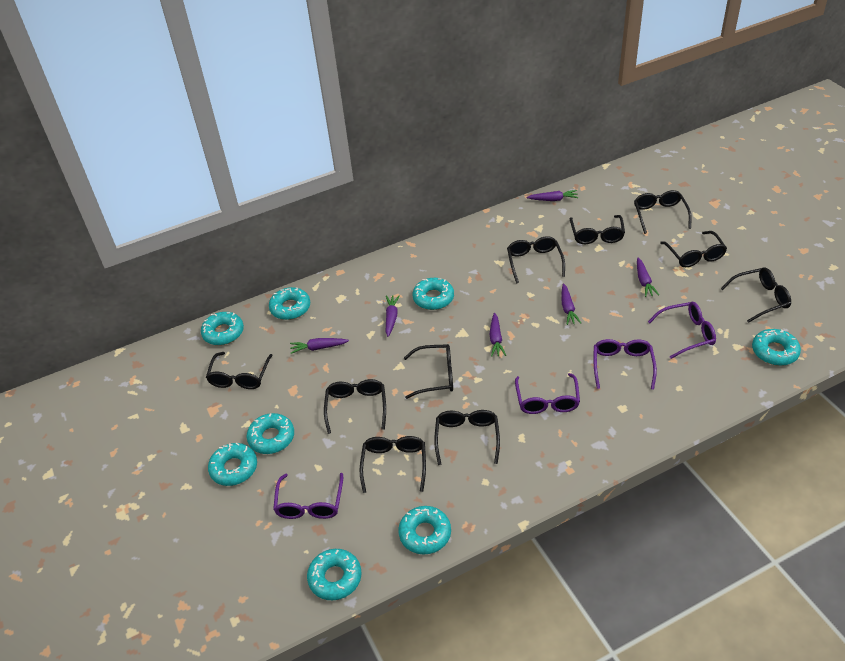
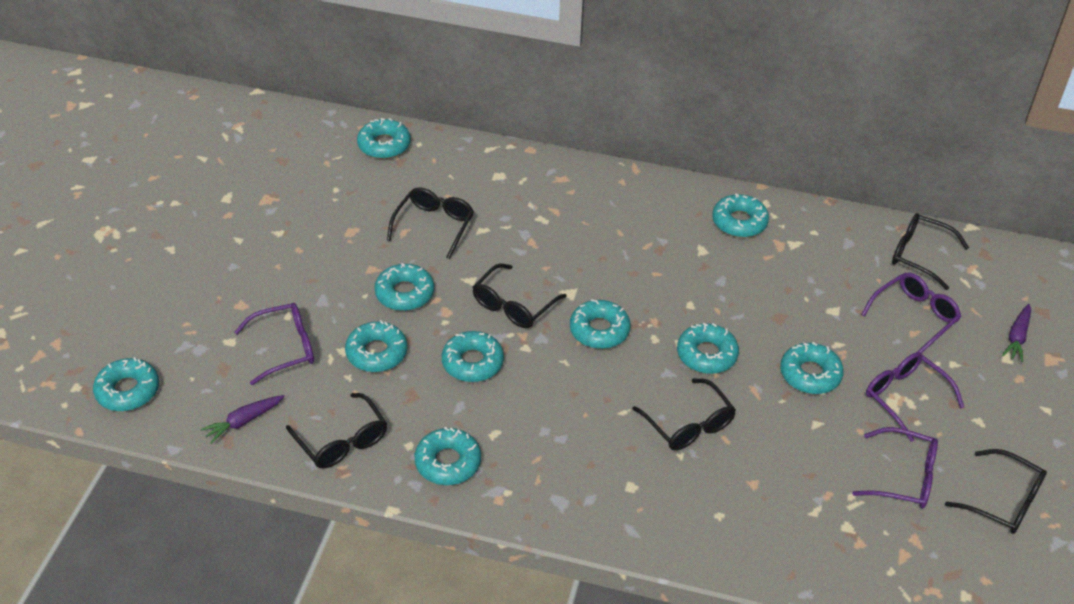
black glasses: [206,352,273,389] [324,379,386,434] [360,436,426,493] [404,344,453,399] [434,410,500,465] [507,236,565,283] [570,215,625,244] [634,190,692,234] [660,231,727,267] [721,267,791,323] = 10 -> [286,393,387,468] [387,187,474,259] [473,263,567,328] [632,378,736,450] [892,213,969,290] [945,449,1047,534] = 6
purple carrot: [290,338,349,354] [386,295,400,337] [489,313,506,357] [527,190,579,201] [561,283,581,325] [637,258,659,297] = 6 -> [201,395,285,444] [1002,304,1031,362] = 2
turquoise donut: [201,312,244,345] [208,443,257,486] [247,413,294,454] [269,287,310,320] [307,549,362,600] [398,506,451,554] [413,278,454,310] [752,329,801,366] = 8 -> [93,357,159,411] [345,320,407,372] [357,118,411,159] [374,263,434,311] [415,427,481,485] [442,331,504,382] [570,299,631,349] [677,323,739,374] [712,194,769,238] [780,342,844,394] = 10

